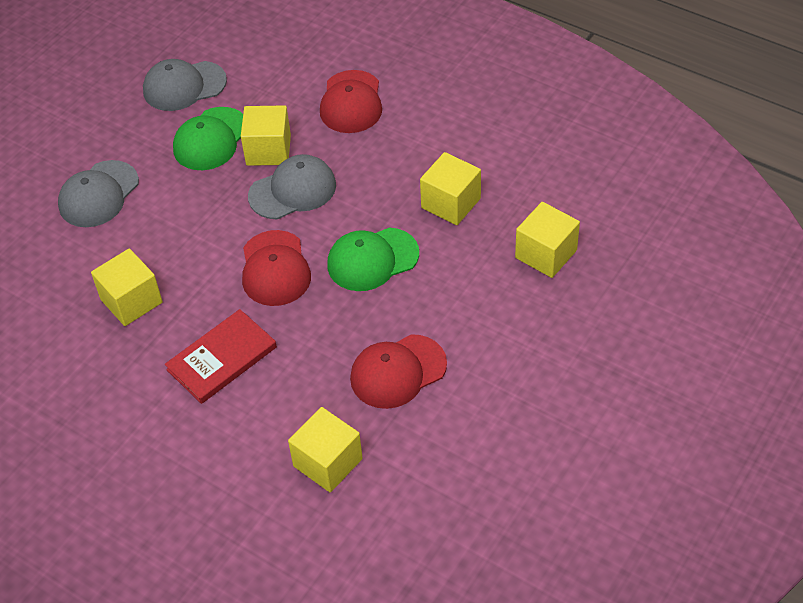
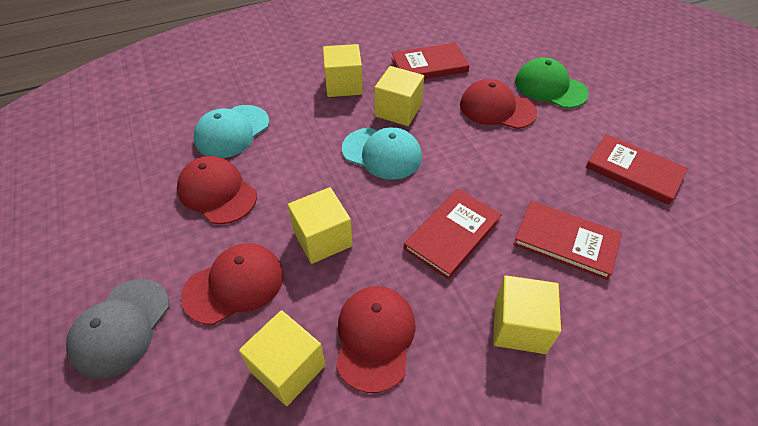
green cap: [173,107,243,170] [327,227,419,291] = 2 -> [515,58,589,108] = 1
grey cap: [58,160,139,227] [143,59,227,111] [248,154,336,220] = 3 -> [66,279,169,379] = 1
red book: [165,309,277,404] = 1 -> [391,43,470,79] [404,189,502,280] [513,201,622,280] [586,134,688,205] = 4
red cap: [242,230,311,306] [320,70,382,133] [350,334,447,409] = 3 -> [177,156,257,224] [181,243,283,325] [336,286,416,393] [460,79,537,129] = 4
turquoise cap: none = 0 -> [194,105,269,158] [342,127,422,180] = 2

